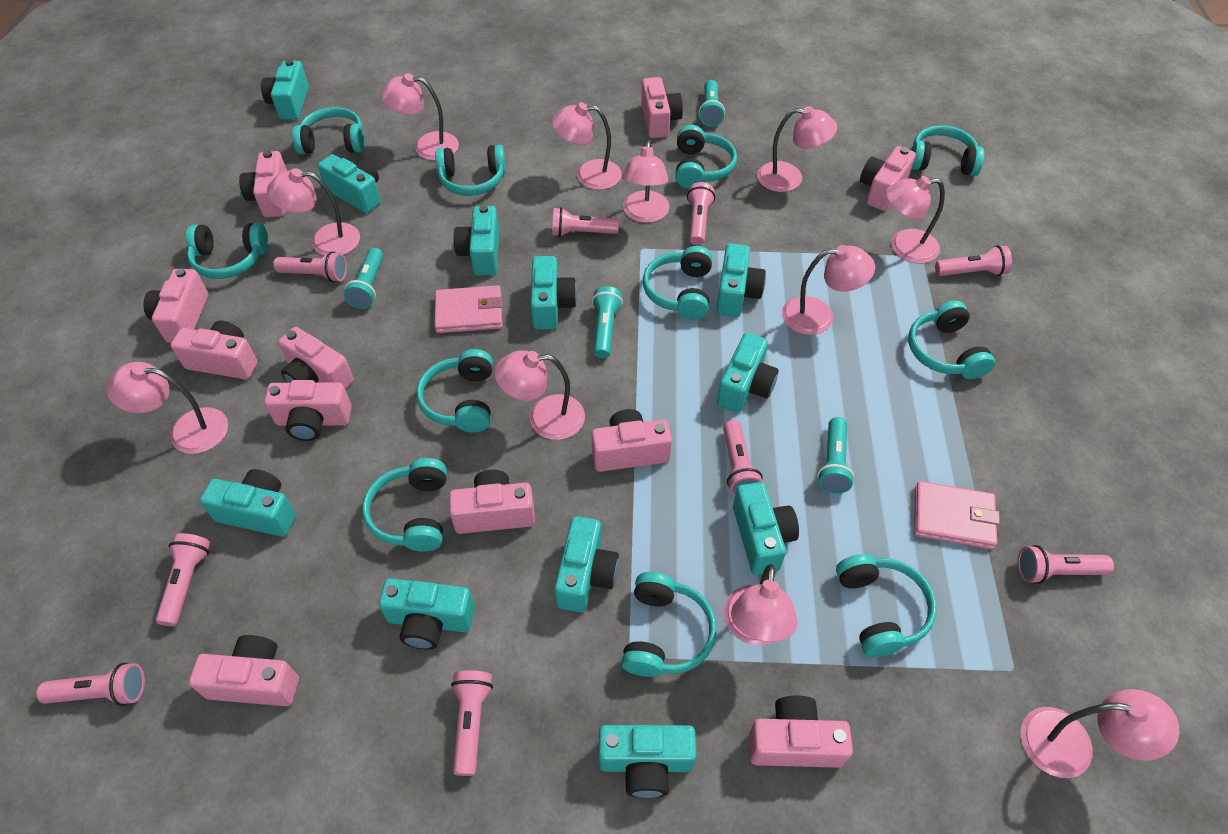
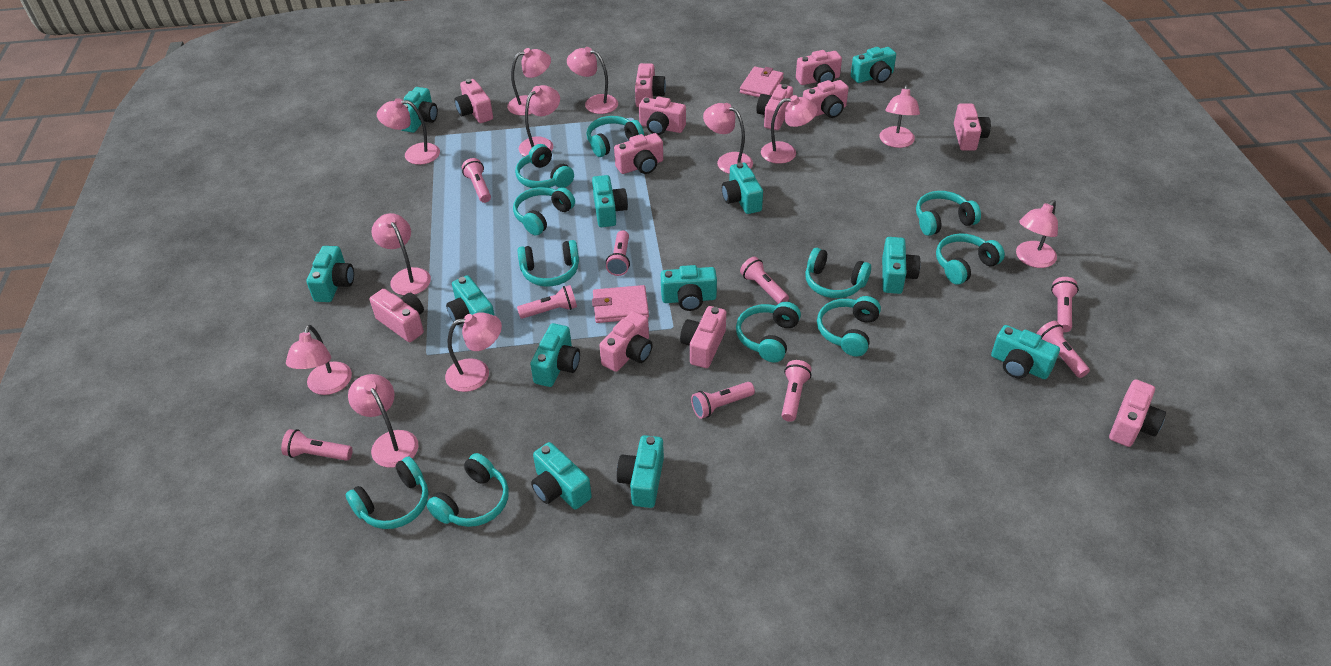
pink camera: [143,268,209,343] [170,321,258,379] [189,635,299,706] [239,150,287,217] [264,380,352,441] [278,327,354,389] [449,469,535,534] [591,409,672,472] [641,77,683,138] [749,695,853,768] [860,146,916,211] = 11 -> [370,289,424,342] [455,79,493,123] [599,311,653,372] [614,133,663,174] [635,63,666,107] [639,97,686,135] [680,306,726,368] [756,84,793,130] [796,50,842,85] [803,80,849,118] [954,103,991,151] [1109,379,1166,447] = 12
pink lamp: [106,362,228,454] [267,168,360,256] [381,73,459,161] [494,350,585,440] [552,102,622,190] [622,140,669,223] [724,564,797,645] [757,106,837,192] [782,245,875,335] [886,176,945,264] [1021,689,1179,778] = 11 -> [286,325,352,395] [348,374,418,468] [371,213,431,295] [377,98,440,165] [445,312,502,392] [507,48,551,115] [519,85,560,157] [567,47,618,114] [703,103,753,174] [761,95,818,164] [879,85,920,148] [1016,200,1058,268] = 12
turquoise camera: [200,469,296,537] [261,59,309,120] [318,154,381,213] [379,578,475,650] [454,205,499,275] [530,256,577,329] [554,516,619,612] [599,725,696,798] [716,243,766,317] [717,333,779,413] [733,482,799,575] = 11 -> [306,246,354,302] [402,87,438,133] [446,275,495,325] [530,323,580,387] [531,442,592,510] [592,175,628,227] [617,435,664,508] [661,265,717,311] [722,163,763,214] [851,47,896,83] [882,237,920,294] [991,325,1060,379] = 12
turquoise flashlight: [344,248,383,309] [592,286,623,358] [699,80,725,127] [817,417,854,494] = 4 -> none = 0

